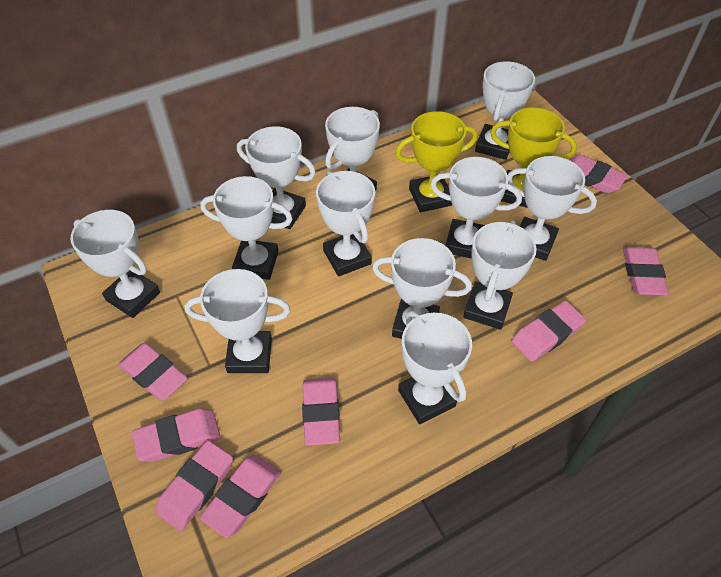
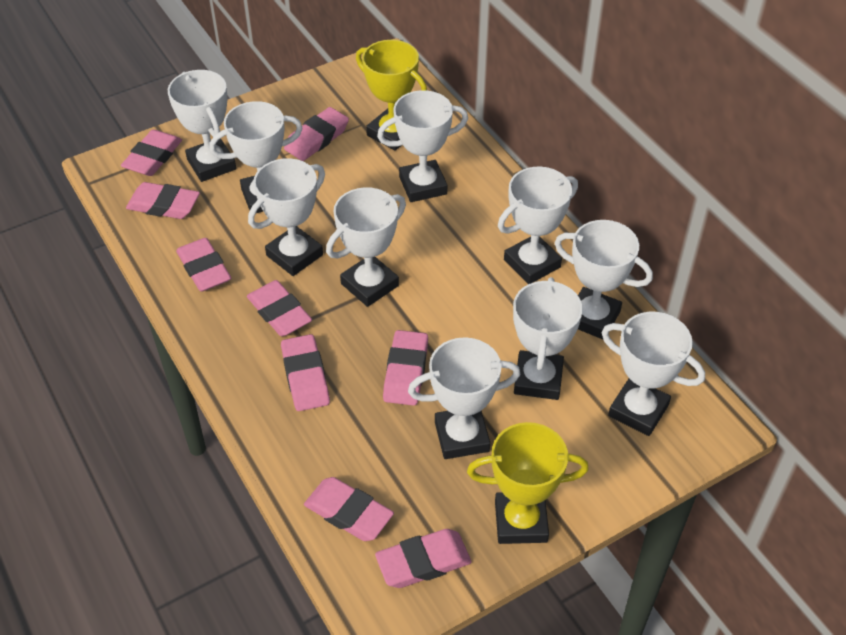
pink eraser: [118,343,188,400] [132,408,221,462] [155,441,233,532] [200,455,281,538] [302,377,340,446] [512,301,586,362] [568,155,628,193] [623,247,669,296] = 8 -> [121,130,182,176] [126,182,200,219] [176,238,231,292] [247,280,312,337] [281,334,330,411] [284,107,349,161] [304,477,394,541] [375,529,471,588] [383,330,428,406] = 9
white trophy: [70,210,160,318] [185,269,290,373] [200,176,293,280] [237,126,316,229] [316,171,375,276] [325,107,380,191] [372,238,472,339] [398,310,472,424] [430,157,522,259] [463,220,537,330] [475,61,535,160] [508,156,597,261] = 12 -> [168,70,236,182] [209,101,303,213] [248,158,325,276] [326,187,406,307] [377,90,468,202] [408,337,520,459] [498,167,578,284] [513,277,583,400] [555,220,653,339] [602,312,705,436] = 10

